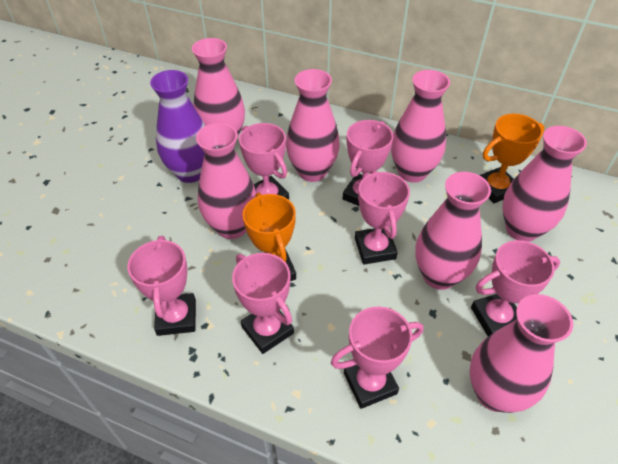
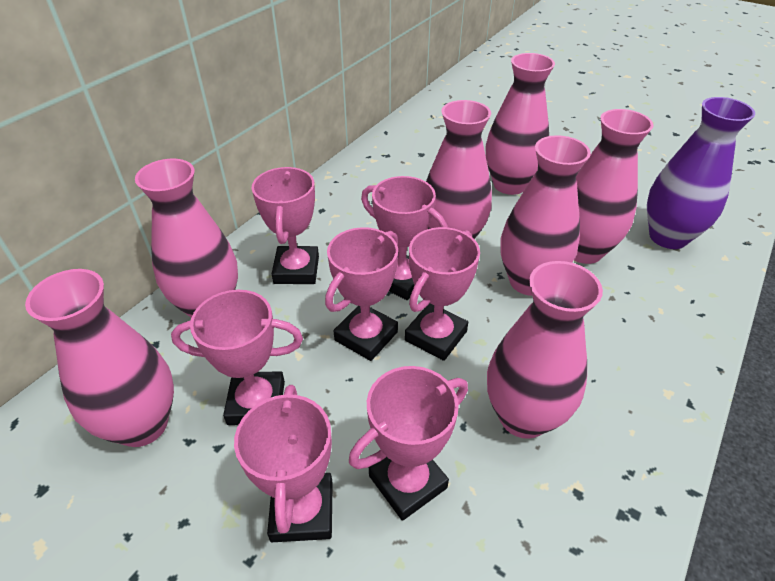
orange trophy: [243,193,296,281] [480,114,544,203] = 2 -> none = 0

